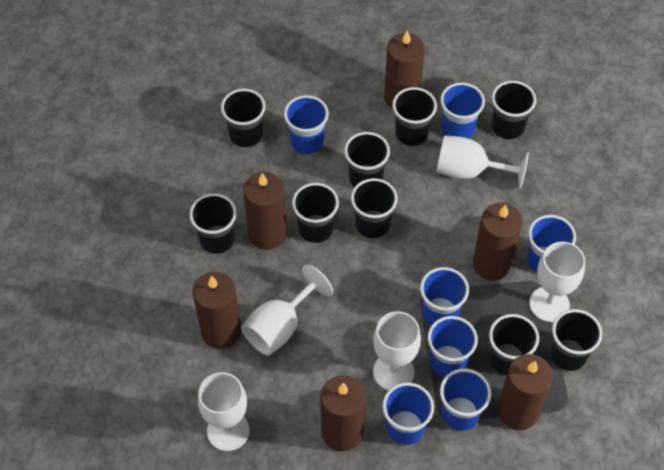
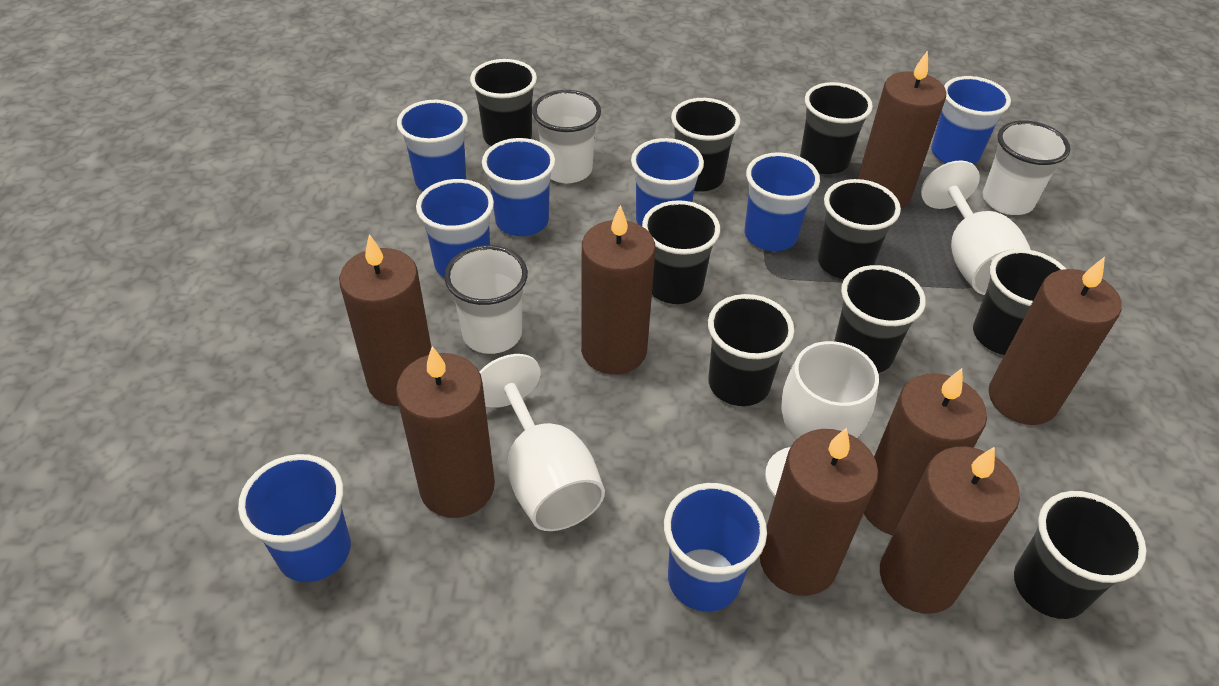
blue cup: [284,95,329,154] [382,382,434,445] [420,267,469,325] [428,316,478,377] [440,83,485,139] [440,369,491,431] [527,215,576,273] = 7 -> [238,454,351,582] [397,100,468,191] [416,179,494,277] [482,138,555,236] [631,138,704,226] [664,483,767,612] [745,152,820,251] [931,76,1011,165] = 8
brown candle: [193,272,241,349] [243,172,287,250] [321,375,366,451] [384,30,425,109] [473,203,523,281] [497,354,553,430] = 6 -> [339,234,432,406] [396,346,495,518] [581,205,656,375] [760,428,878,596] [858,50,946,208] [864,368,987,536] [880,446,1020,614] [989,257,1122,425] = 8
white cup: none = 0 -> [444,245,528,354] [532,90,601,183] [983,120,1070,215] = 3
white goblet: [198,372,250,451] [241,264,333,356] [373,311,421,390] [437,135,529,190] [529,242,585,322] = 5 -> [479,354,605,531] [765,341,879,497] [921,160,1031,295] = 3

